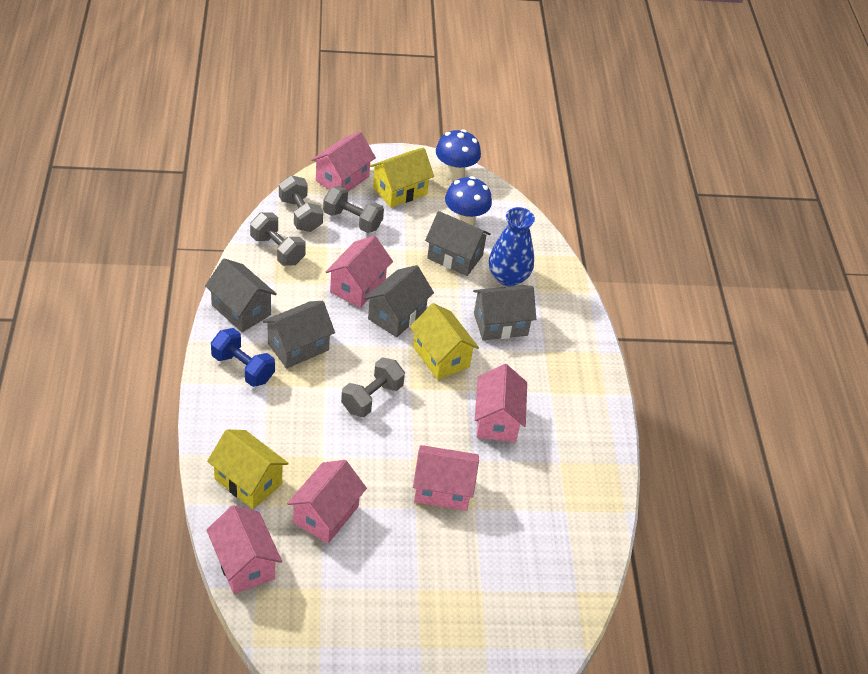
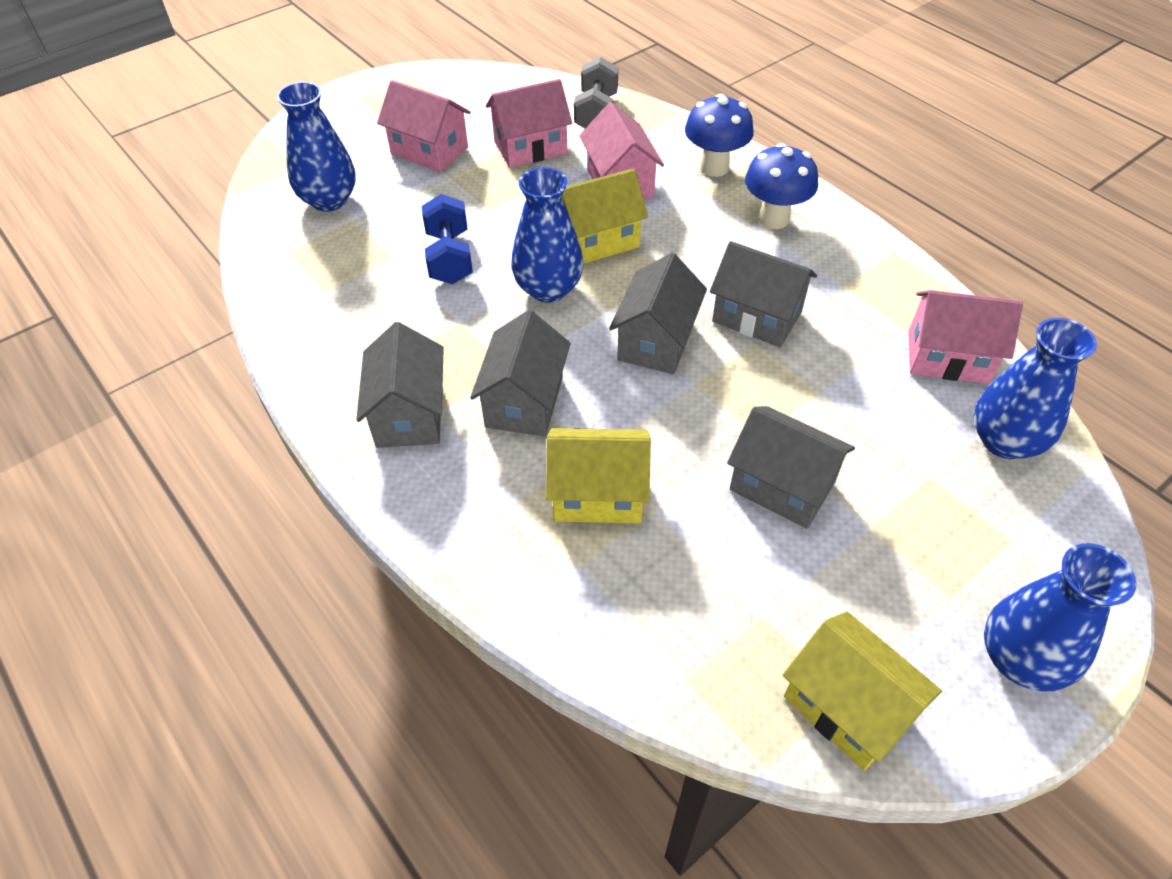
blue vase: [489,207,535,286] = 1 -> [277,82,356,211] [511,167,583,303] [974,318,1097,459] [984,543,1137,691] = 4
grey dumbbell: [250,212,306,266] [279,175,323,232] [323,186,384,233] [341,357,405,417] = 4 -> [574,57,618,129] = 1
pink house: [206,505,282,594] [287,460,367,544] [311,132,376,192] [325,235,393,308] [413,445,479,511] [475,364,527,442] = 6 -> [377,80,471,172] [486,79,572,168] [579,102,664,200] [908,290,1023,384] = 4

